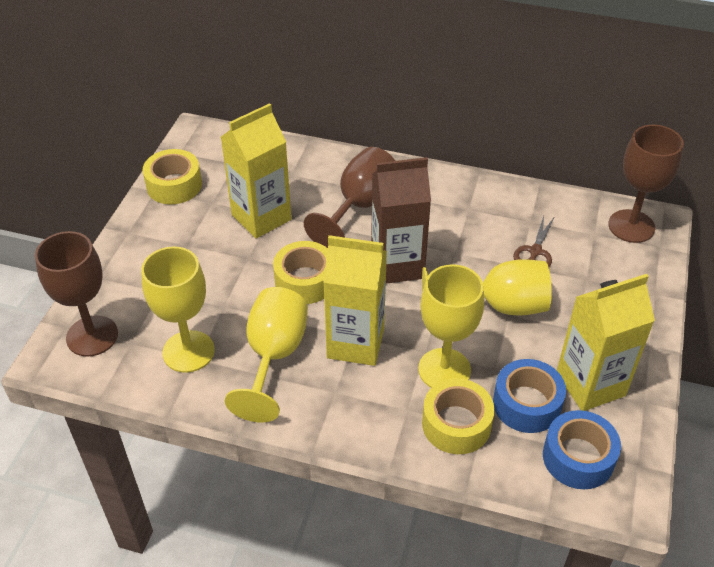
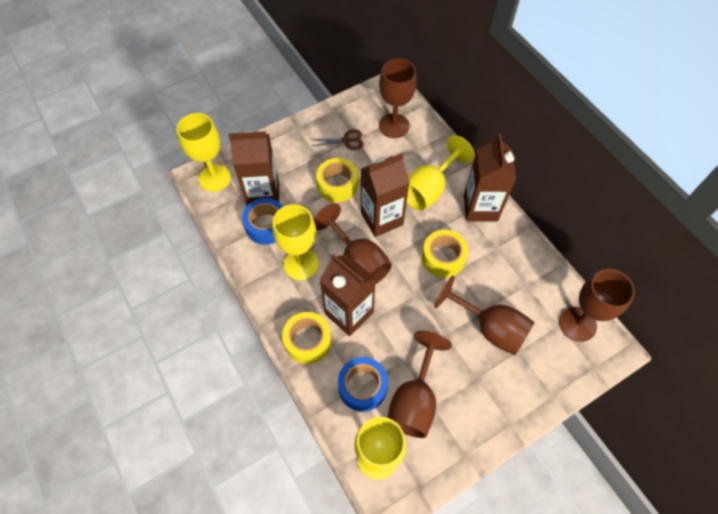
brown carton: [371,157,431,284] = 1 -> [228,131,279,205] [320,254,376,336] [361,153,410,237] [464,134,516,222] = 4
brown goblet: [35,231,118,357] [304,147,395,248] [608,125,684,243] = 3 -> [313,203,392,285] [379,58,417,138] [388,331,452,438] [434,276,535,355] [559,269,635,342] = 5
yellow carton: [221,103,291,238] [323,235,387,366] [557,274,655,411] = 3 -> none = 0

